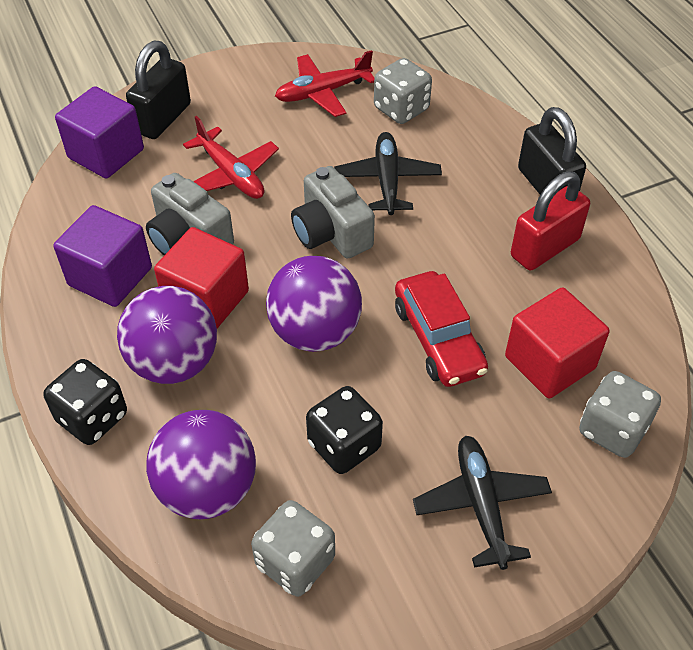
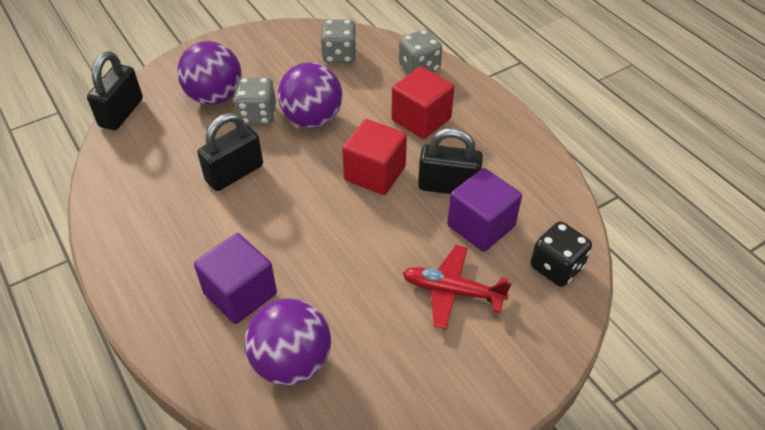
black dice: [43,359,127,445] [306,386,383,474] = 2 -> [531,222,592,287] = 1
black padlock: [126,41,191,139] [518,107,586,195] = 2 -> [87,51,143,130] [197,113,263,191] [418,128,483,194] = 3
black plane: [334,132,442,215] [413,436,552,570] = 2 -> none = 0
grey camera: [146,173,234,255] [291,166,375,259] = 2 -> none = 0
red car: [395,271,488,387] = 1 -> none = 0
red padlock: [511,172,590,271] = 1 -> none = 0
red plane: [183,116,279,199] [275,50,374,117] = 2 -> [403,245,511,329] = 1

